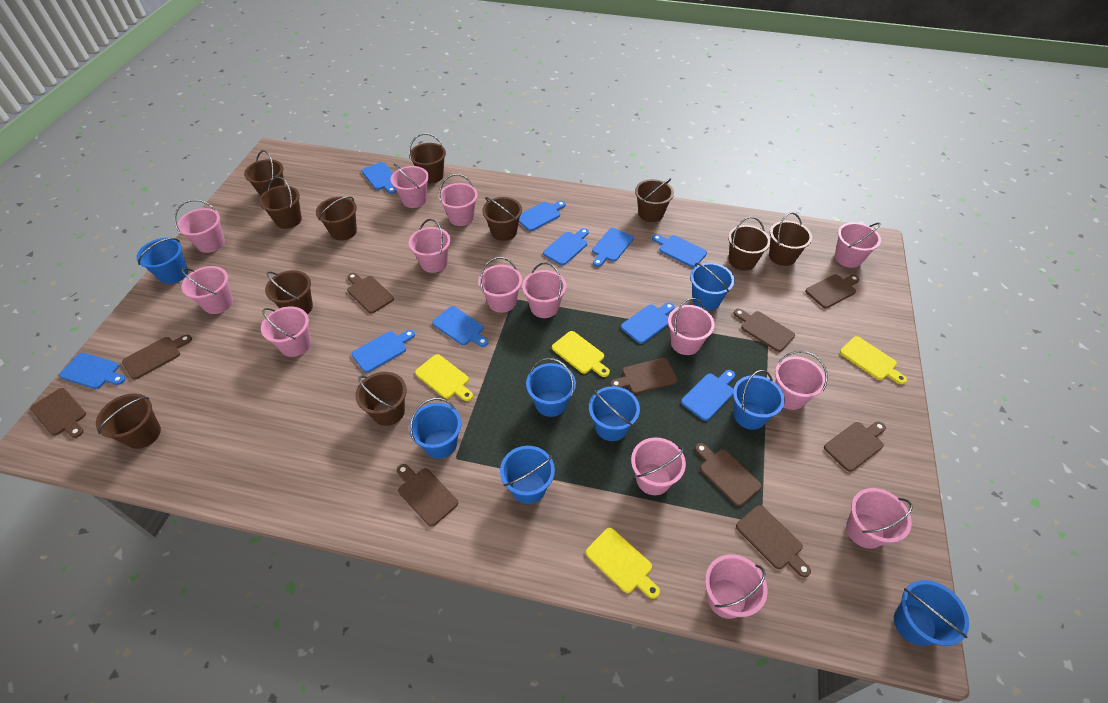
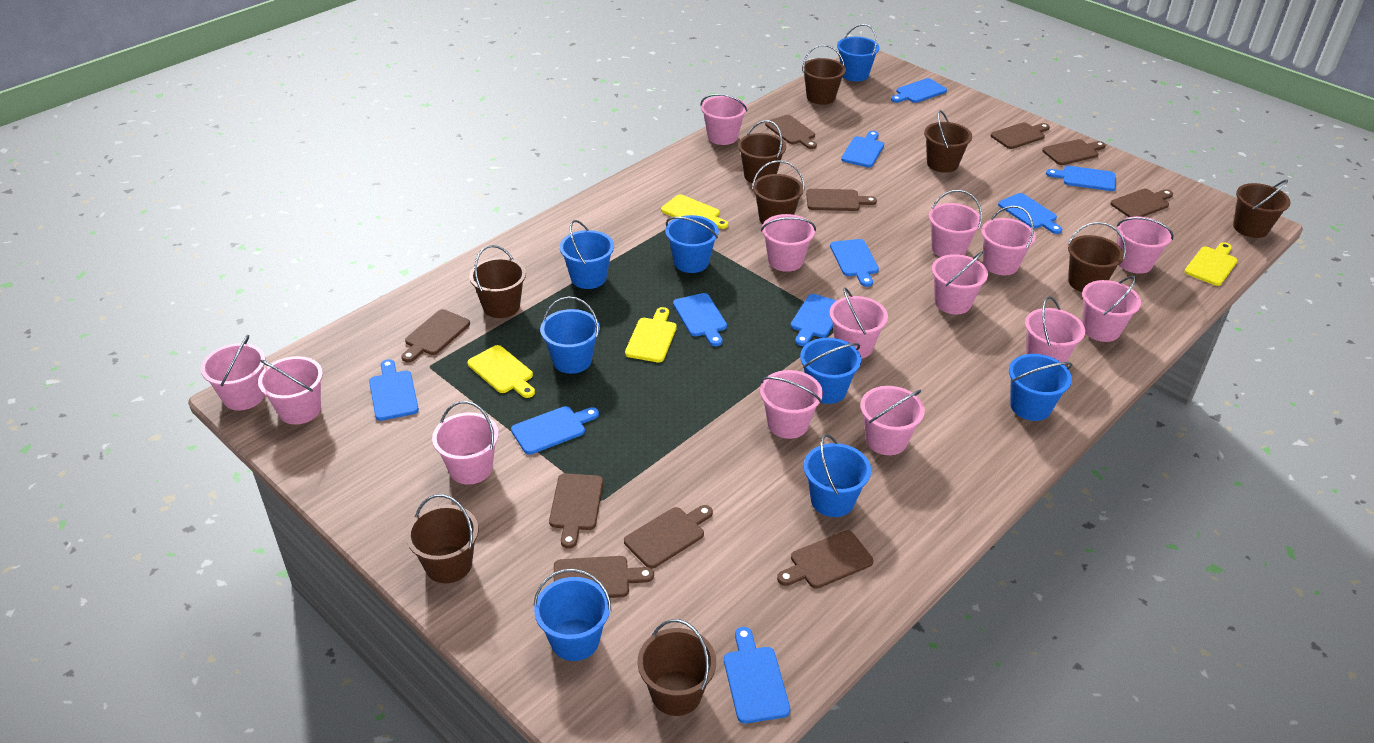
brown bucket: [96,393,161,449] [244,150,285,196] [259,177,302,229] [265,270,313,314] [316,196,357,241] [355,372,407,426] [409,133,446,183] [482,197,522,241] [635,178,674,222] [728,217,771,271] [769,212,812,266] = 11 -> [406,494,478,583] [469,245,526,318] [638,619,716,716] [738,120,786,183] [752,160,805,224] [802,45,846,105] [924,110,972,173] [1068,222,1126,292] [1233,179,1291,238] = 9

